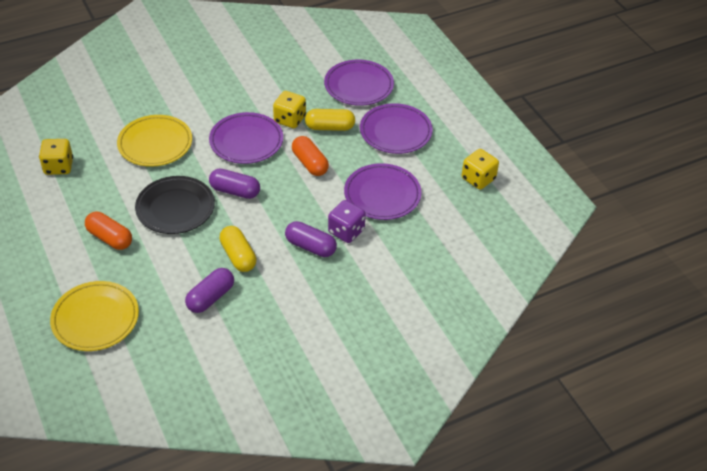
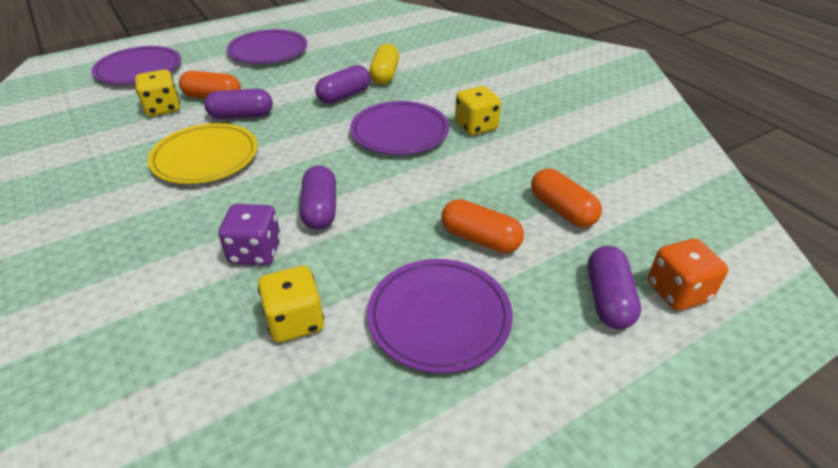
black plate: [135,176,215,234] = 1 -> none = 0
orange capsule: [85,212,132,250] [292,136,329,176] = 2 -> [179,71,241,99] [441,199,524,253] [531,169,602,227] = 3
orange dice: none = 0 -> [648,238,728,311] = 1
purple capsule: [185,268,234,313] [209,169,260,199] [285,221,337,257] = 3 -> [204,89,273,119] [300,165,336,230] [315,65,370,104] [588,246,641,329] = 4
yellow capsule: [219,226,257,272] [305,109,355,131] = 2 -> [369,44,399,85] = 1
yellow plate: [50,281,139,351] [117,115,192,167] = 2 -> [148,123,258,184] = 1

